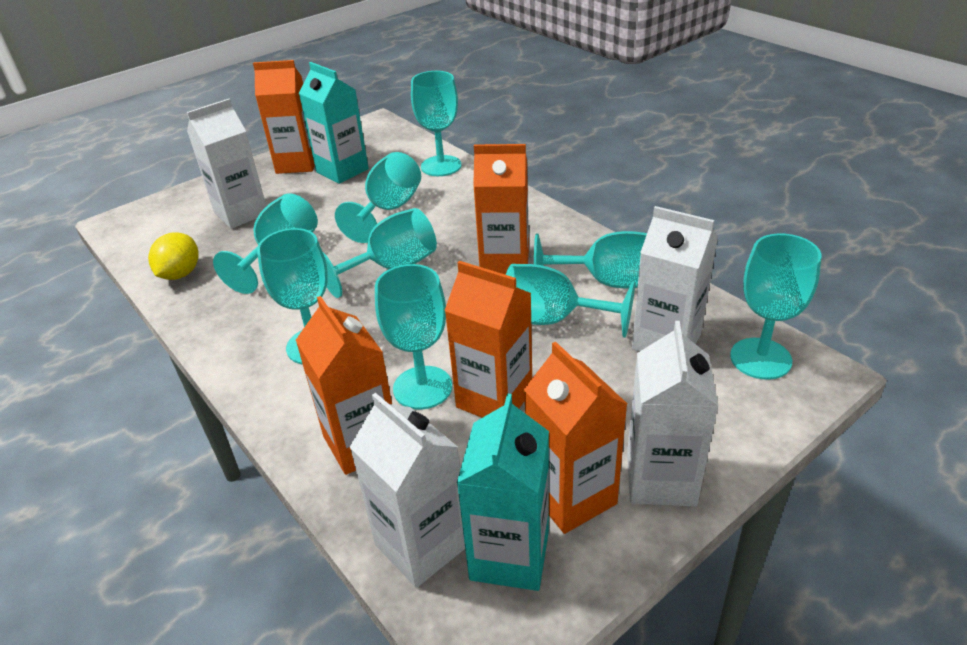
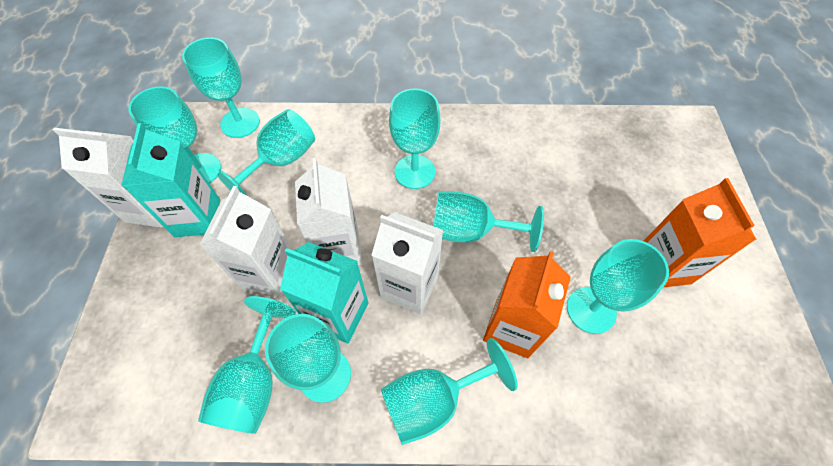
orange carton: [253,60,315,174] [296,296,392,475] [444,261,532,418] [473,144,529,275] [524,342,627,534] = 5 -> [483,251,571,358] [644,178,757,287] = 2
yellow lemon: [148,232,199,280] = 1 -> none = 0

